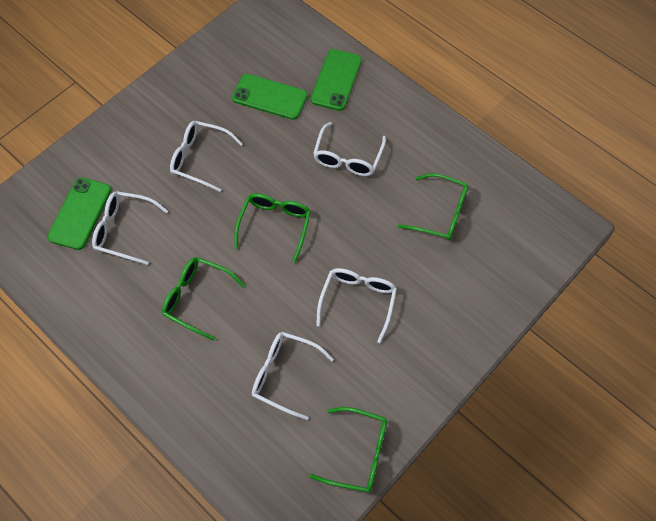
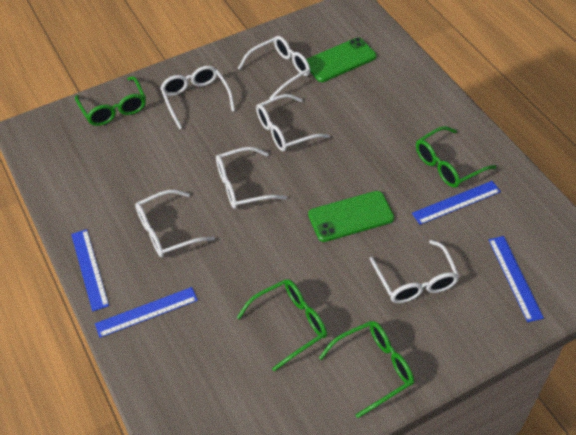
blue ruler: none = 0 -> [71,229,109,311] [95,287,198,338] [412,181,501,225] [488,236,544,322] = 4
green phone: [47,177,111,250] [232,74,308,120] [310,49,362,111] = 3 -> [306,37,377,82] [308,191,394,242] = 2
white glasses: [92,191,168,265] [170,121,243,192] [252,332,334,420] [313,122,386,176] [316,268,397,343] = 5 -> [135,190,215,257] [160,66,235,129] [216,147,287,209] [238,36,310,99] [256,94,330,152] [370,240,459,303] = 6

